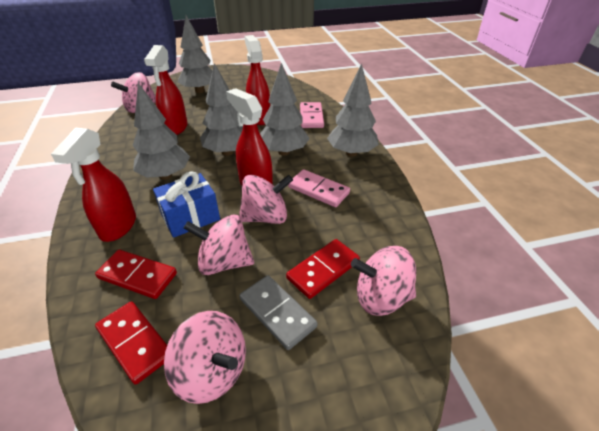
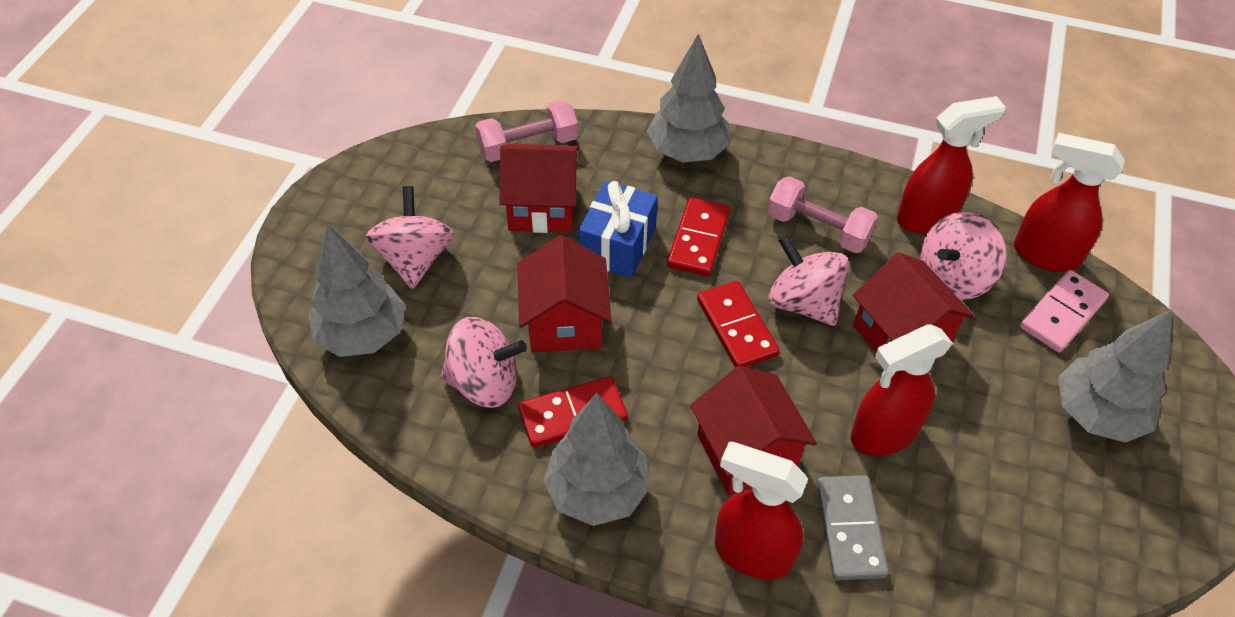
grey tree: [133,83,190,180] [177,15,212,93] [200,63,243,156] [260,63,310,156] [327,64,379,157] = 5 -> [308,224,406,357] [543,393,650,526] [647,34,730,163] [1058,310,1172,443] = 4
pink domino: [288,169,350,207] [300,102,324,128] = 2 -> [1020,270,1109,352] = 1
pink dumbbell: none = 0 -> [475,100,578,162] [767,176,878,253] = 2
pink spinning top: [111,72,156,113] [164,311,246,404] [184,215,254,275] [239,175,293,224] [351,246,416,316] = 5 -> [365,186,454,289] [440,317,527,408] [768,234,849,326] [920,212,1006,300] = 4
red house: none = 0 -> [500,144,579,233] [517,235,611,353] [690,366,817,495] [853,252,975,353] = 4

